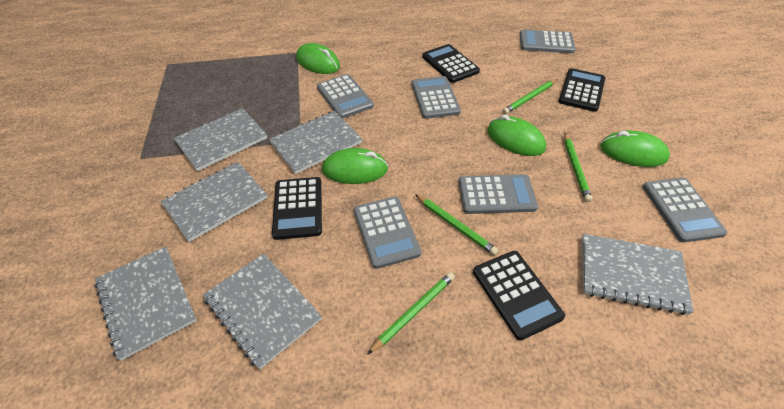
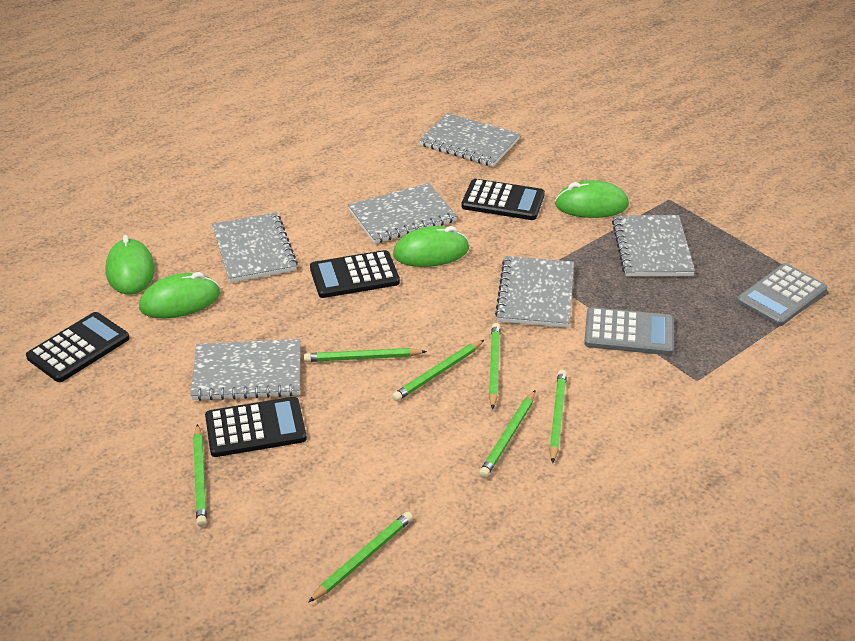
green pencil: [368,272,455,354] [415,194,498,255] [503,79,557,114] [564,133,592,202] = 4 -> [193,424,207,527] [303,348,427,362] [308,512,413,603] [392,340,484,401] [479,390,536,478] [489,323,501,410] [549,370,567,463] = 7
grey calculator: [317,74,374,119] [354,196,421,269] [412,76,461,119] [459,174,538,214] [520,29,575,53] [643,178,727,242] = 6 -> [584,307,674,355] [737,263,827,326] = 2

